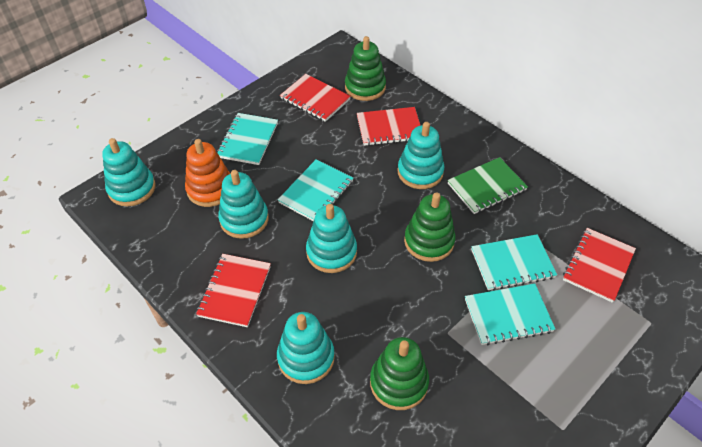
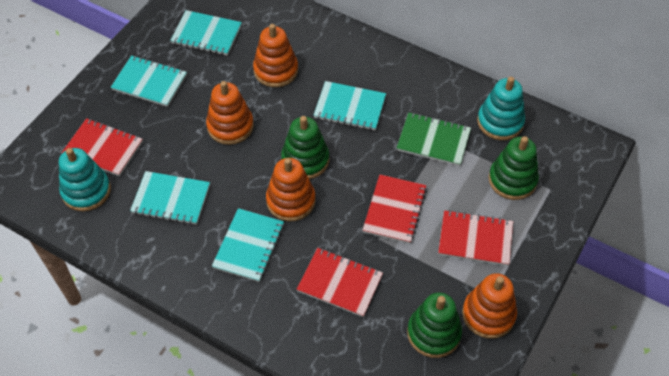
orange stacking toy: [185,139,230,207] = 1 -> [206,81,254,145] [253,24,298,87] [266,158,315,222] [462,273,517,339] = 4
turquoise notebook: [217,113,278,165] [278,159,353,221] [465,284,555,345] [471,234,557,291] = 4 -> [111,56,187,107] [130,171,210,225] [170,10,242,56] [212,208,284,282] [314,81,386,130] = 5
turquoise stacking toy: [102,138,155,206] [218,170,269,239] [277,312,335,384] [306,204,357,273] [397,122,444,189] = 5 -> [59,148,111,211] [477,77,525,140] = 2

